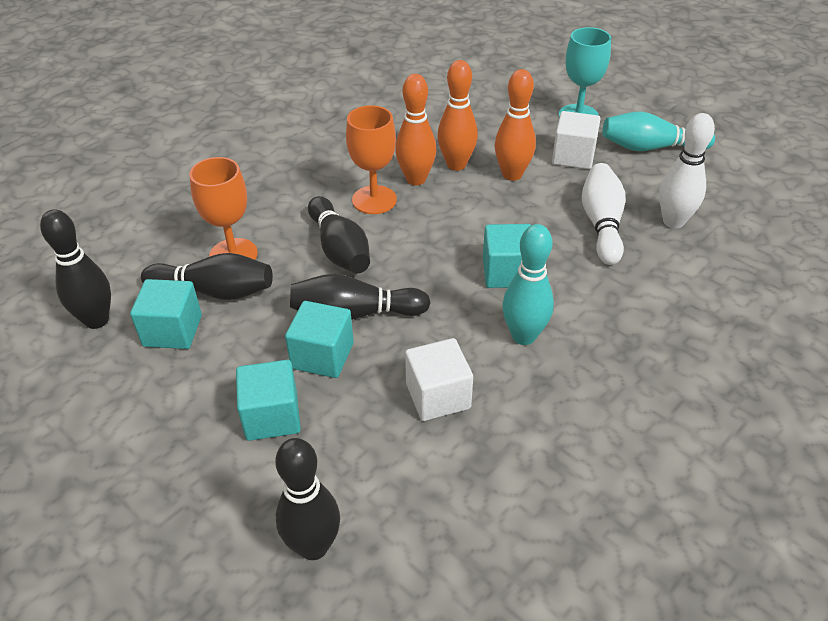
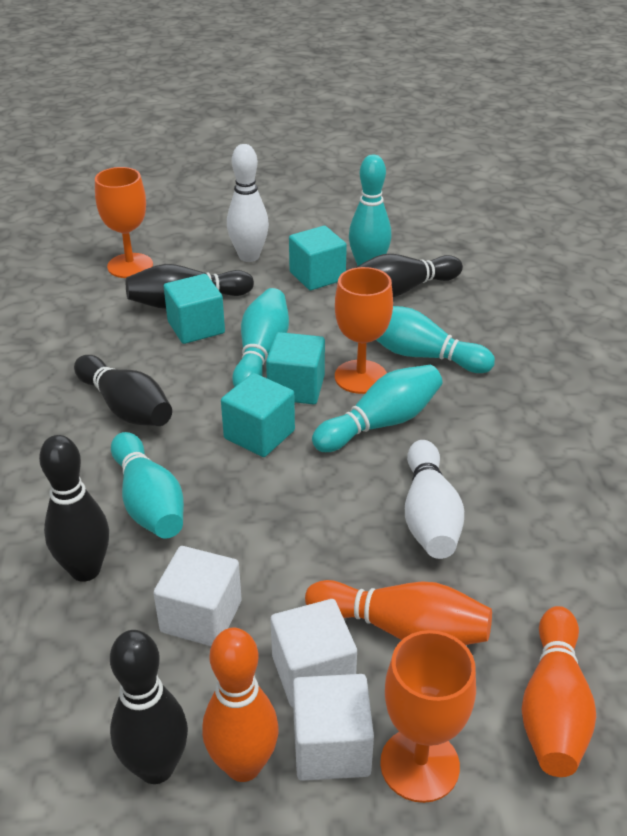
orange goblet: [189,157,258,260] [346,105,397,214] = 2 -> [95,167,153,278] [335,267,393,394] [380,630,476,803] = 3
turquoise bowling pin: [502,224,554,345] [602,111,715,151] = 2 -> [111,432,184,539] [232,288,289,387] [312,365,442,452] [349,155,391,266] [377,306,495,373] = 5
turquoise goblet: [559,27,611,117] = 1 -> none = 0
white cube: [405,338,473,421] [552,111,601,169] = 2 -> [153,546,242,646] [270,599,357,707] [293,674,374,781] = 3

